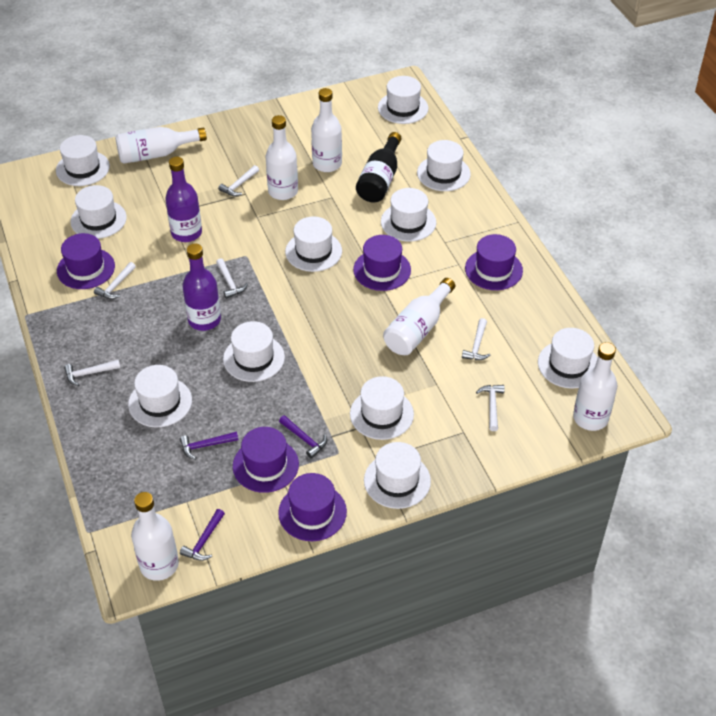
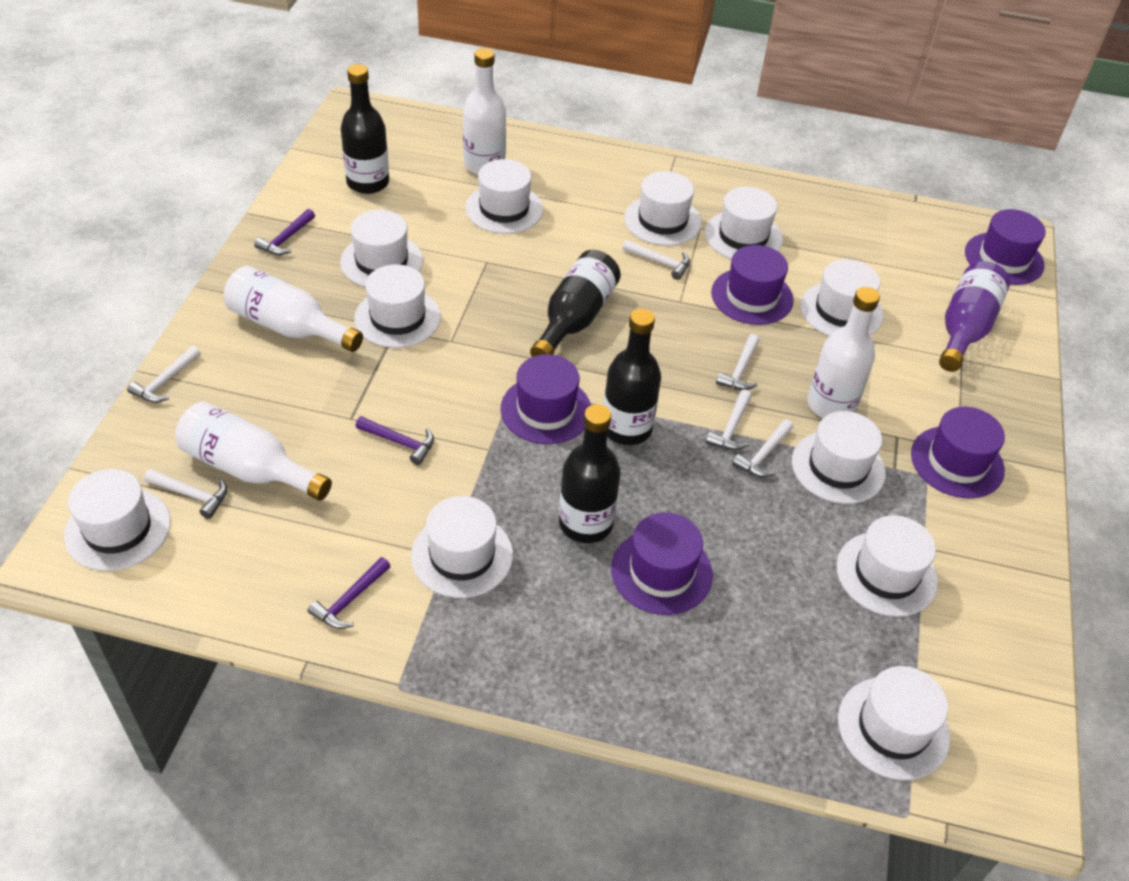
black bottle: [356,132,402,203] = 1 -> [341,64,389,194] [530,250,621,357] [559,404,621,543] [604,308,661,445] = 4
purple bottle: [165,157,202,242] [182,243,221,331] = 2 -> [939,261,1010,372] = 1
white bottle: [115,127,207,164] [131,492,179,581] [266,115,298,200] [311,88,342,172] [383,278,455,355] [573,342,617,431] = 6 -> [175,401,332,501] [224,266,363,352] [463,48,506,175] [807,287,880,418] = 4

